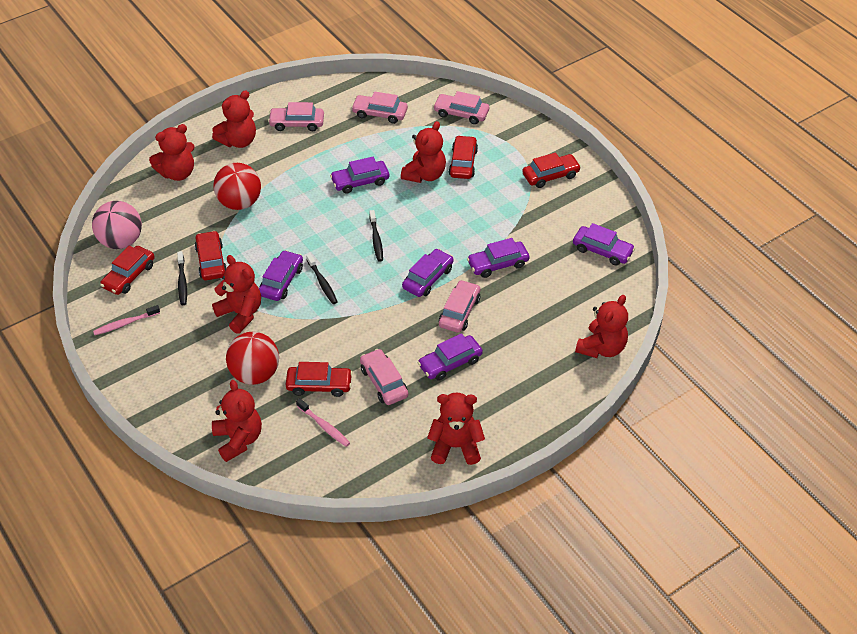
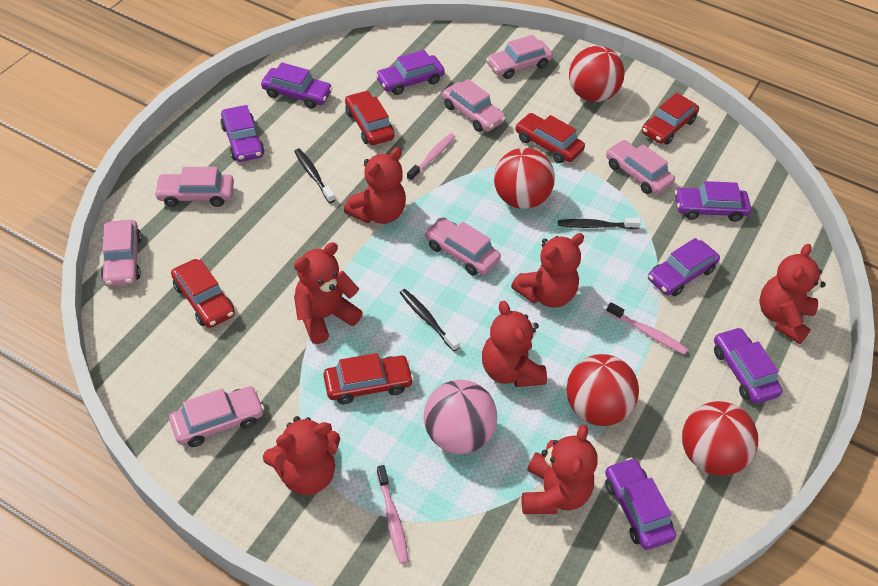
pink car: [268,102,324,131] [351,91,408,124] [360,349,408,405] [433,91,489,124] [439,280,480,333] = 5 -> [101,220,142,286] [154,167,234,207] [169,386,264,447] [425,217,501,275] [442,79,506,132] [486,35,553,79] [606,140,675,194] = 7
pink toothbrush: [93,305,160,335] [296,398,350,447] = 2 -> [376,465,408,564] [407,133,455,181] [606,302,688,355] = 3
purple car: [259,250,303,301] [330,157,389,194] [402,249,454,297] [418,333,483,381] [467,238,529,278] [573,223,635,266] = 6 -> [220,105,264,162] [261,62,333,108] [375,50,445,95] [605,458,676,550] [648,238,720,296] [675,181,751,222] [714,327,782,404] = 7
red ball: [213,163,261,210] [226,332,279,385] = 2 -> [494,148,555,209] [566,354,639,426] [569,46,625,102] [682,401,758,476] = 4

